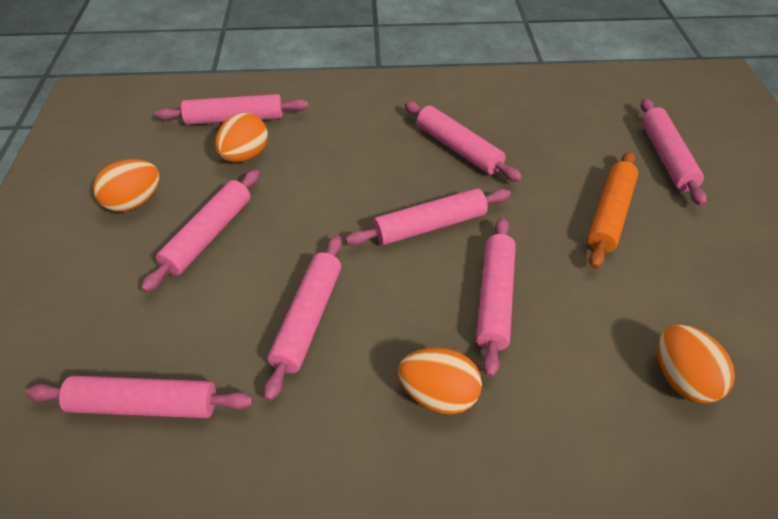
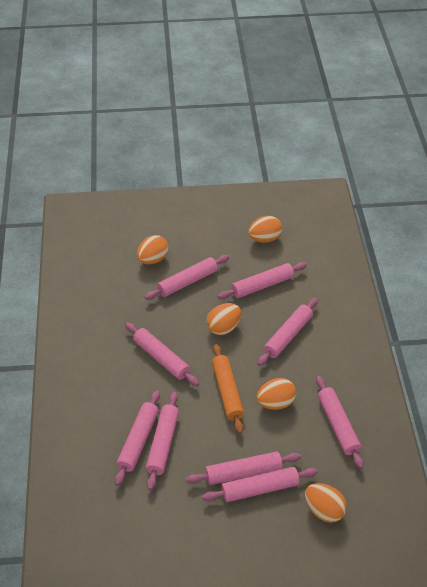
orange egg: [93,159,160,212] [215,113,268,162] [398,348,482,414] [658,324,735,403] = 4 -> [137,235,169,264] [206,303,241,335] [248,216,282,243] [256,378,296,410] [305,483,347,523] = 5
pink rolling pin: [26,376,253,418] [141,170,260,292] [155,94,308,125] [264,235,342,401] [345,188,511,246] [405,101,522,182] [476,217,516,378] [641,98,707,206] = 8 -> [115,391,160,486] [125,322,199,386] [145,255,229,300] [146,392,179,490] [186,451,301,485] [202,467,318,502] [218,262,307,299] [257,298,318,366] [316,376,364,469] = 9

